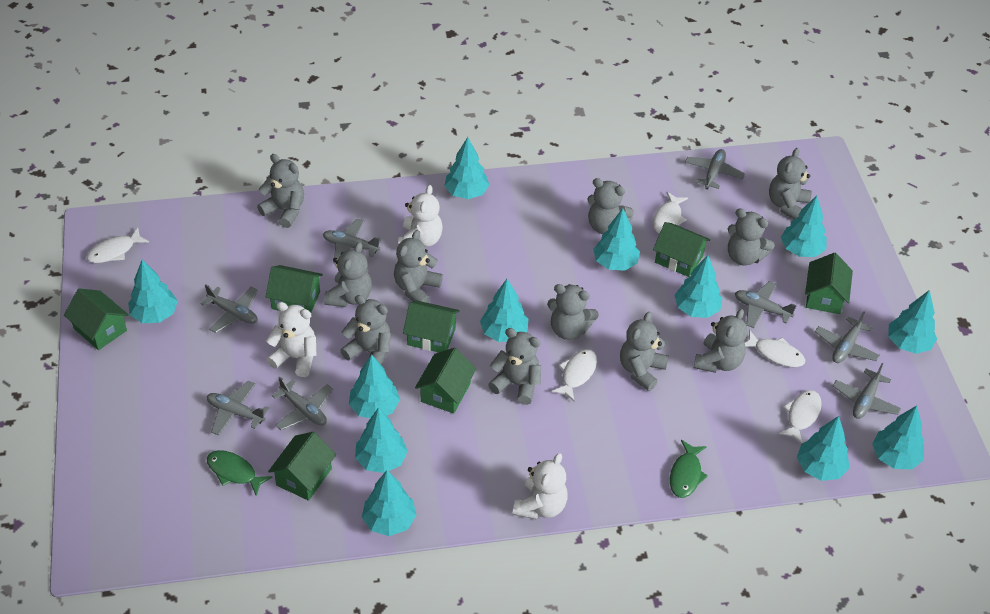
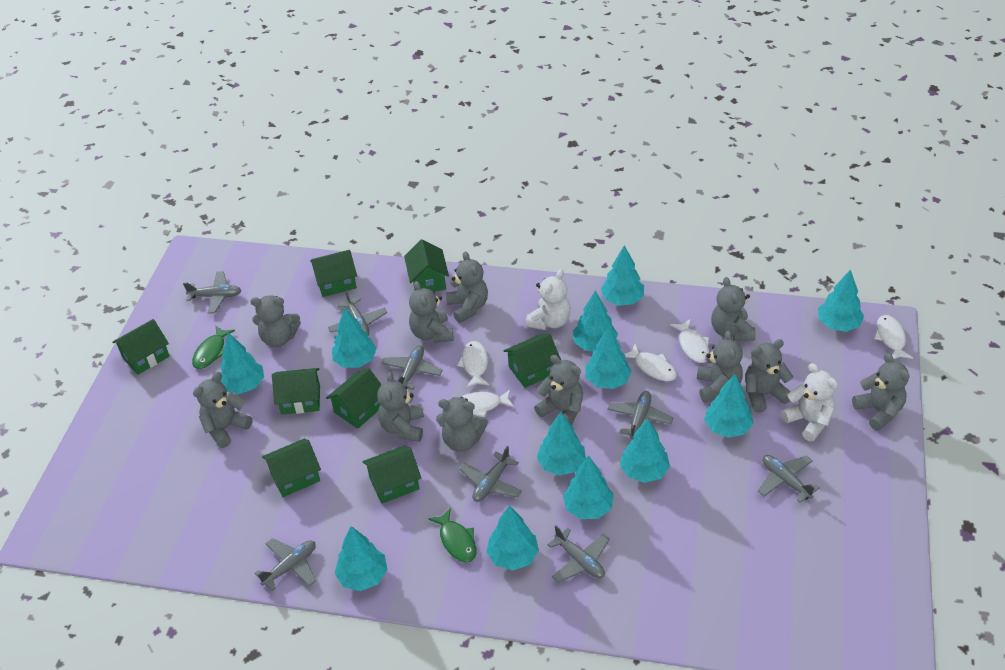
green house: [64,289,129,350] [266,265,323,313] [268,432,336,501] [403,300,460,352] [415,348,476,414] [653,222,710,277] [805,253,853,314] = 7 -> [112,319,170,375] [262,439,321,497] [272,368,320,414] [310,250,357,297] [326,368,382,429] [362,445,421,504] [404,239,449,292] [504,334,561,388] = 8
white teddy bear: [266,302,316,377] [398,185,443,247] [513,453,568,520] = 3 -> [526,270,571,330] [781,363,838,441] = 2

